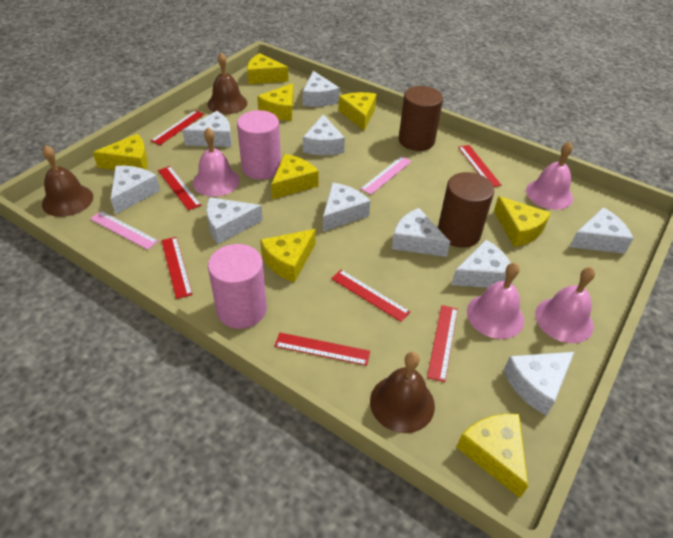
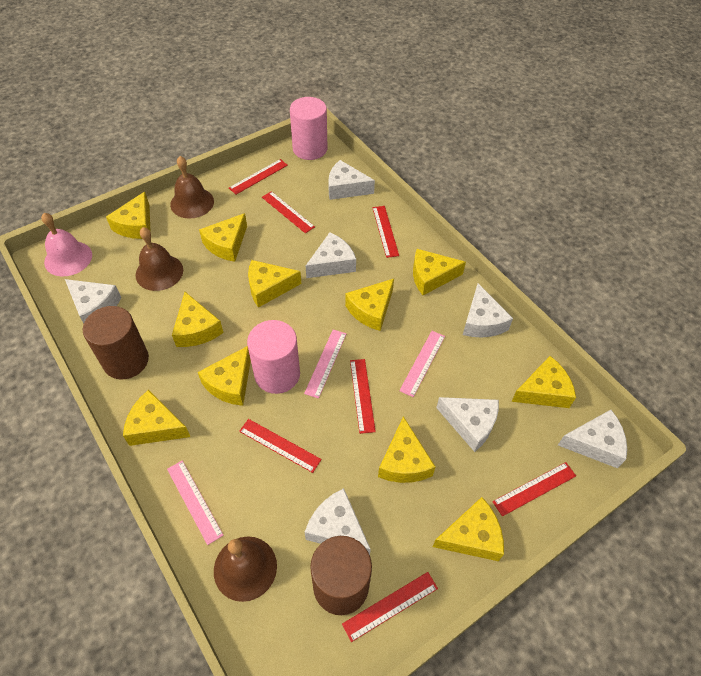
pink bell: [193,128,240,197] [467,263,524,339] [526,142,573,210] [535,267,595,343] = 4 -> [41,213,92,276] = 1
pink ruler: [90,211,158,250] [360,156,412,195] = 2 -> [167,461,223,545] [304,330,346,399] [399,331,445,397] = 3
white cheese: [110,166,160,214] [182,111,232,147] [206,197,263,244] [303,71,340,107] [303,114,345,155] [323,183,371,232] [392,208,450,257] [451,240,513,288] [503,352,574,416] [570,207,633,254] = 10 -> [65,279,121,323] [305,488,371,555] [306,232,356,278] [328,160,375,200] [436,397,499,452] [463,284,513,337] [558,410,627,468] = 7
yellow cheese: [93,134,148,170] [247,53,289,84] [257,83,293,121] [260,229,316,283] [271,154,319,199] [338,92,377,131] [456,414,528,498] [494,196,551,247] = 8 -> [106,192,150,239] [123,390,190,446] [172,292,223,347] [198,346,251,406] [199,213,247,262] [248,260,301,308] [345,279,394,331] [378,416,435,483] [413,249,466,295] [433,497,504,561] [511,356,576,408] = 11

